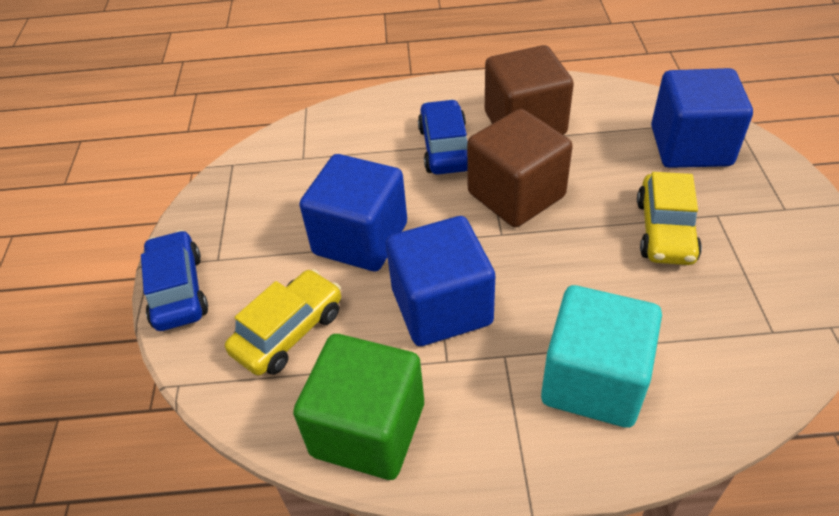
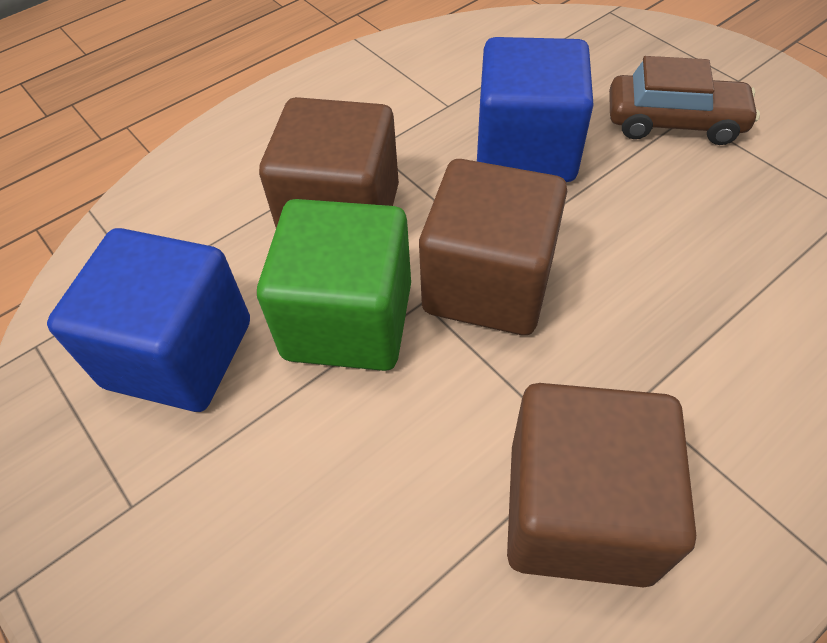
blue car: [141,230,208,331] [418,99,468,175] = 2 -> none = 0
blue cube: [300,154,407,272] [386,216,495,346] [651,68,753,168] = 3 -> [47,228,250,412] [477,37,594,182] = 2
brown car: none = 0 -> [609,56,760,145] = 1
brown cube: [467,109,573,227] [485,45,574,135] = 2 -> [259,97,399,228] [419,159,567,335] [507,383,696,588] = 3
turquoise cube: [541,285,662,428] = 1 -> none = 0
yellow car: [225,269,341,376] [637,172,702,265] = 2 -> none = 0

